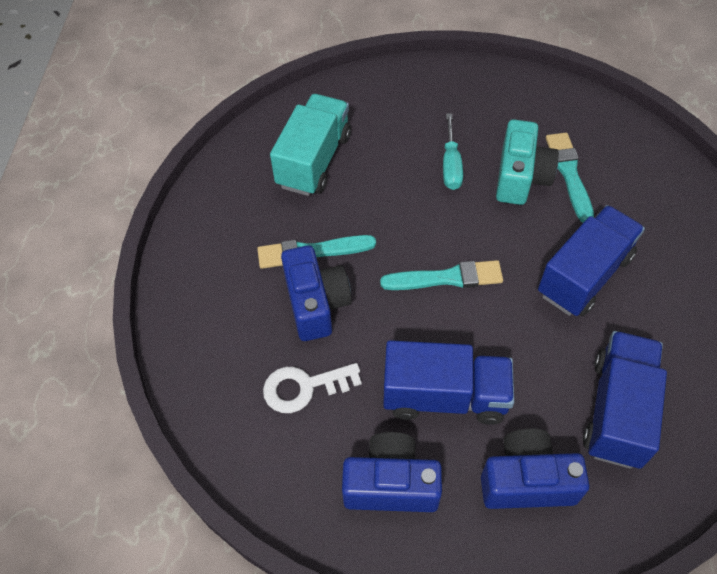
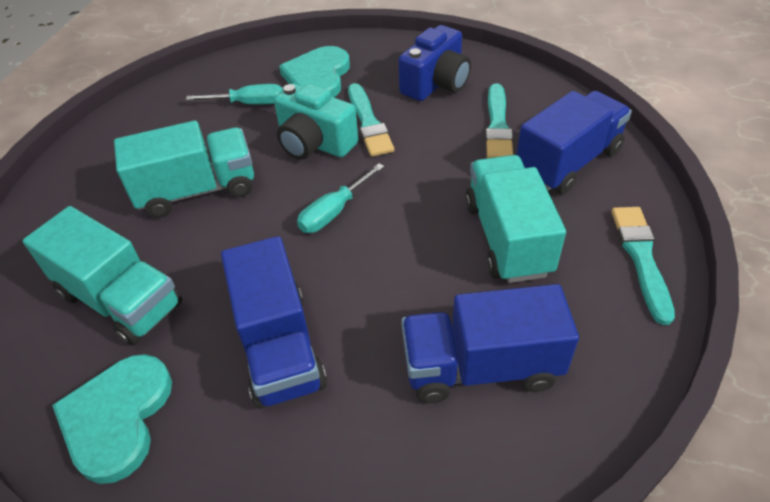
blue camera: [281,245,352,341] [342,432,442,512] [481,428,589,509] = 3 -> [398,25,471,101] = 1
turquoise heart: none = 0 -> [52,354,172,484] [279,46,350,97] = 2
turquoise screwdriver: [443,113,463,190] = 1 -> [186,84,283,105] [297,163,384,233] = 2
turquoise truck: [270,94,351,196] = 1 -> [23,206,182,346] [114,121,254,218] [465,155,566,283] = 3
white key: [263,363,362,413] = 1 -> none = 0

